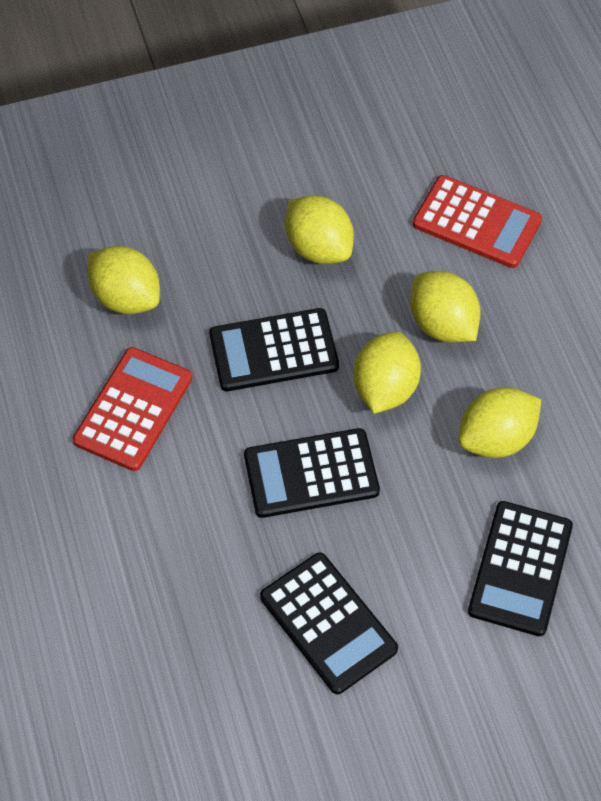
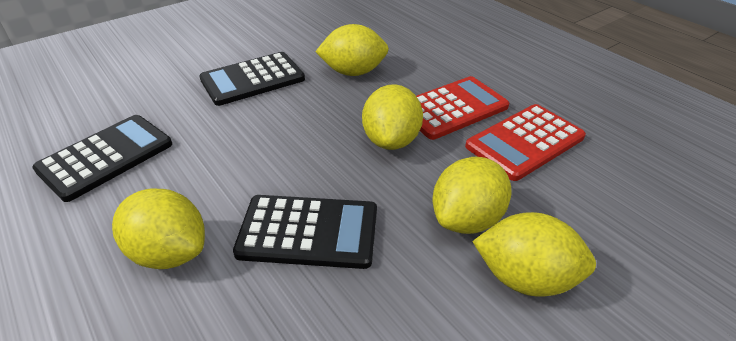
black calculator: [209,308,339,391] [244,428,380,518] [260,552,398,694] [468,501,573,636] = 4 -> [33,115,172,202] [199,52,305,106] [233,195,377,269] = 3

